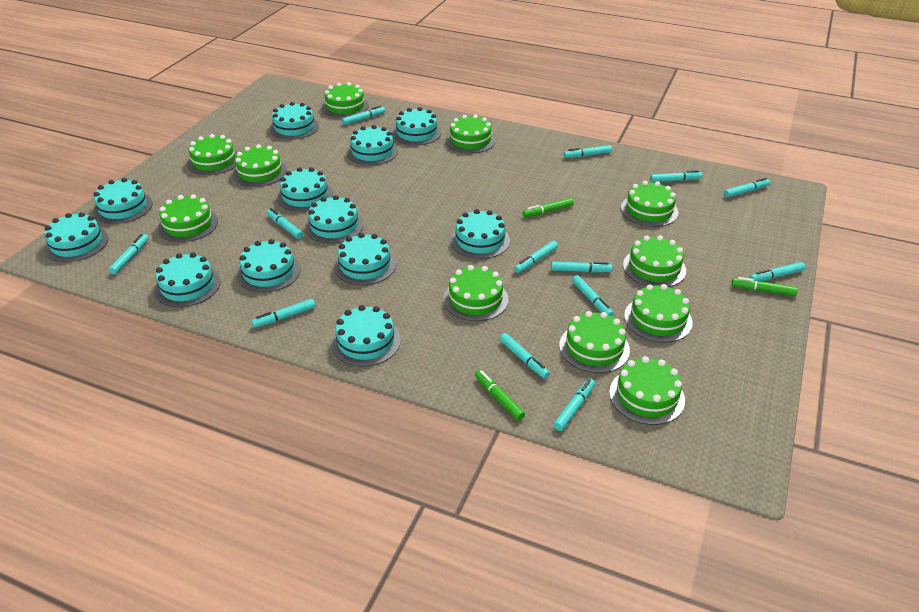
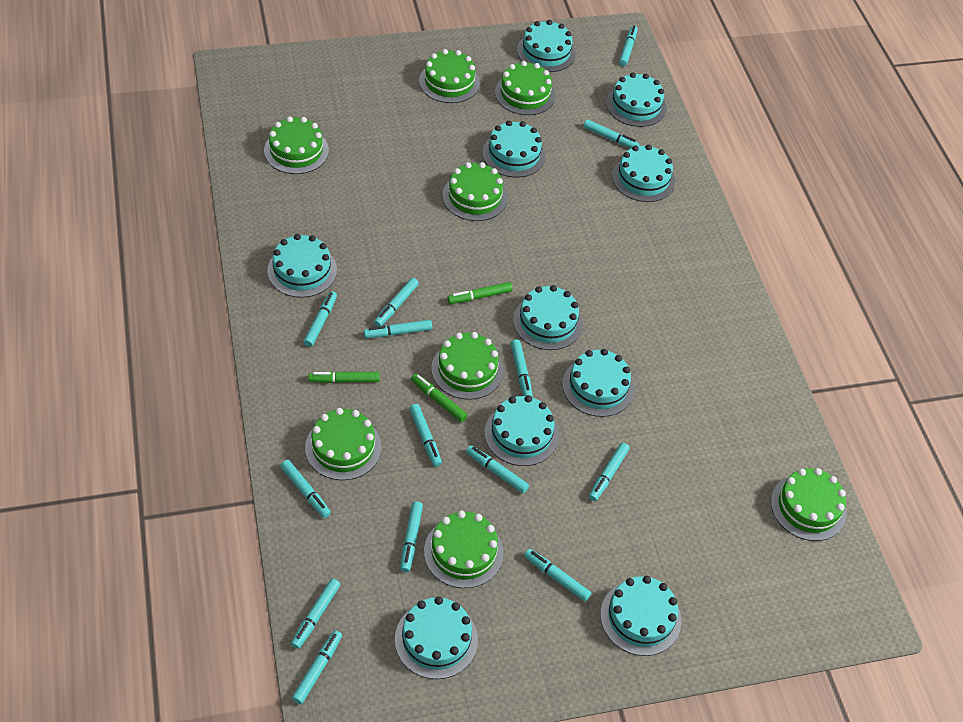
green cake: [158,194,218,242] [187,134,238,175] [233,144,287,187] [322,82,369,118] [443,265,508,321] [446,115,496,153] [559,311,630,373] [609,356,685,425] [621,181,678,227] [623,235,686,287] [624,284,693,343] = 11 -> [264,116,329,174] [305,408,382,480] [419,49,480,103] [424,511,504,588] [431,332,504,400] [442,162,508,221] [495,61,555,115] [771,468,847,541] = 8
turquoise cake: [44,212,108,262] [93,178,153,224] [154,252,220,307] [237,239,301,293] [270,102,319,140] [277,167,333,212] [305,195,364,244] [331,305,401,367] [334,233,396,285] [347,125,398,165] [392,107,442,146] [450,209,510,259] = 12 -> [267,234,337,298] [395,596,478,679] [483,121,546,178] [484,395,559,466] [513,285,583,350] [517,20,576,72] [562,349,634,417] [600,576,681,656] [606,73,667,127] [612,144,675,202] = 10
turquoise marker: [109,234,149,274] [252,299,316,328] [266,208,303,239] [342,106,385,125] [500,333,550,379] [514,241,558,273] [551,262,612,273] [553,378,595,431] [564,145,612,158] [572,275,614,317] [650,170,702,182] [724,178,770,198] [750,262,805,281] = 13 -> [280,460,331,518] [291,578,340,649] [292,630,342,704] [303,291,337,347] [364,320,432,338] [374,278,419,326] [400,501,423,572] [409,404,442,467] [466,445,529,493] [511,339,533,397] [524,549,591,602] [583,120,640,148] [589,443,629,501] [619,26,638,66] = 14

